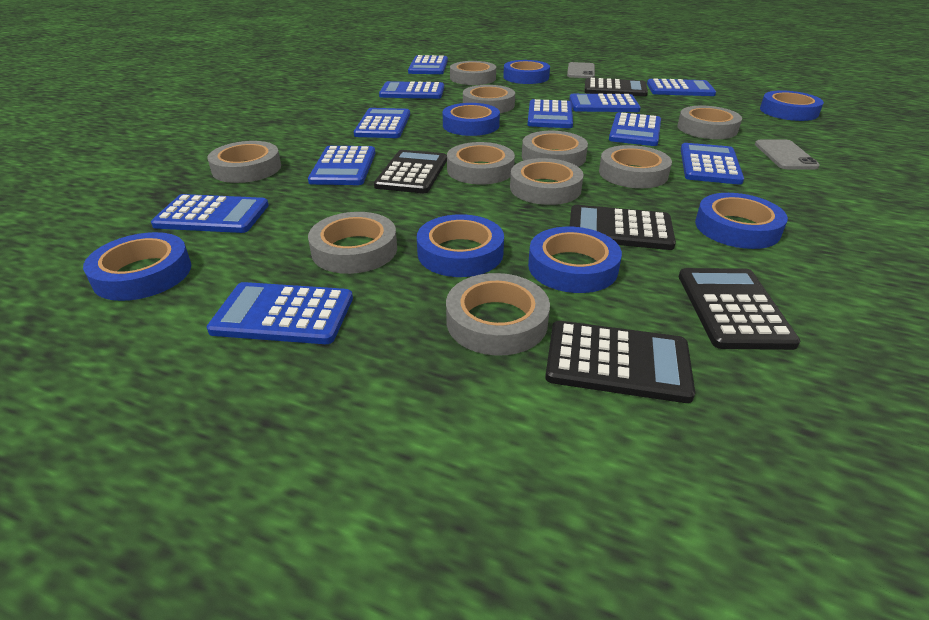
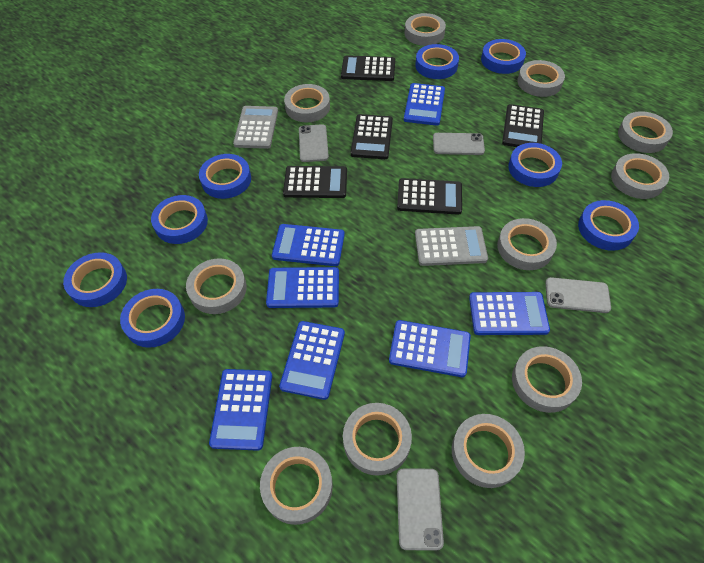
blue calculator: [151,194,269,233] [206,282,353,344] [308,146,375,185] [354,108,410,138] [379,81,444,99] [408,55,448,74] [528,99,573,128] [569,94,641,112] [609,112,661,146] [647,78,716,96] [681,143,744,185] = 11 -> [209,369,272,451] [266,267,339,308] [272,224,345,266] [279,321,345,400] [389,320,471,377] [404,83,445,126] [469,292,550,335] = 7
blue tape: [83,232,191,301] [417,214,504,277] [443,103,500,136] [503,60,550,84] [528,227,622,293] [695,193,788,249] [760,90,824,121] = 7 -> [63,252,127,307] [120,289,185,348] [151,195,208,244] [199,154,251,199] [415,44,459,79] [481,39,526,74] [508,143,562,187] [578,200,639,251] = 8
grey calculator: none = 0 -> [233,106,278,149] [415,226,488,266] = 2
grey phone: [567,62,595,78] [755,140,820,169] = 2 -> [299,124,329,162] [397,469,444,550] [433,133,485,155] [545,277,611,313] = 4
grey tape: [207,141,281,183] [308,212,397,274] [446,273,550,356] [447,142,515,185] [450,61,496,85] [463,85,515,113] [510,158,583,205] [522,131,588,167] [599,145,672,188] [677,106,742,139] = 10 -> [186,258,247,314] [260,447,333,525] [284,84,330,122] [343,403,412,476] [405,13,446,46] [452,414,525,488] [497,218,557,270] [512,346,582,413] [517,60,565,97] [611,153,669,199] [618,111,673,153] = 11

